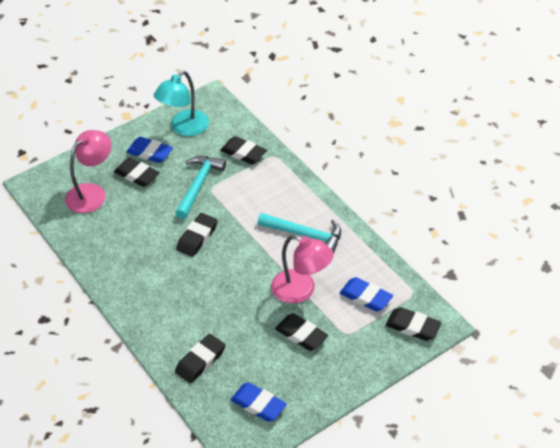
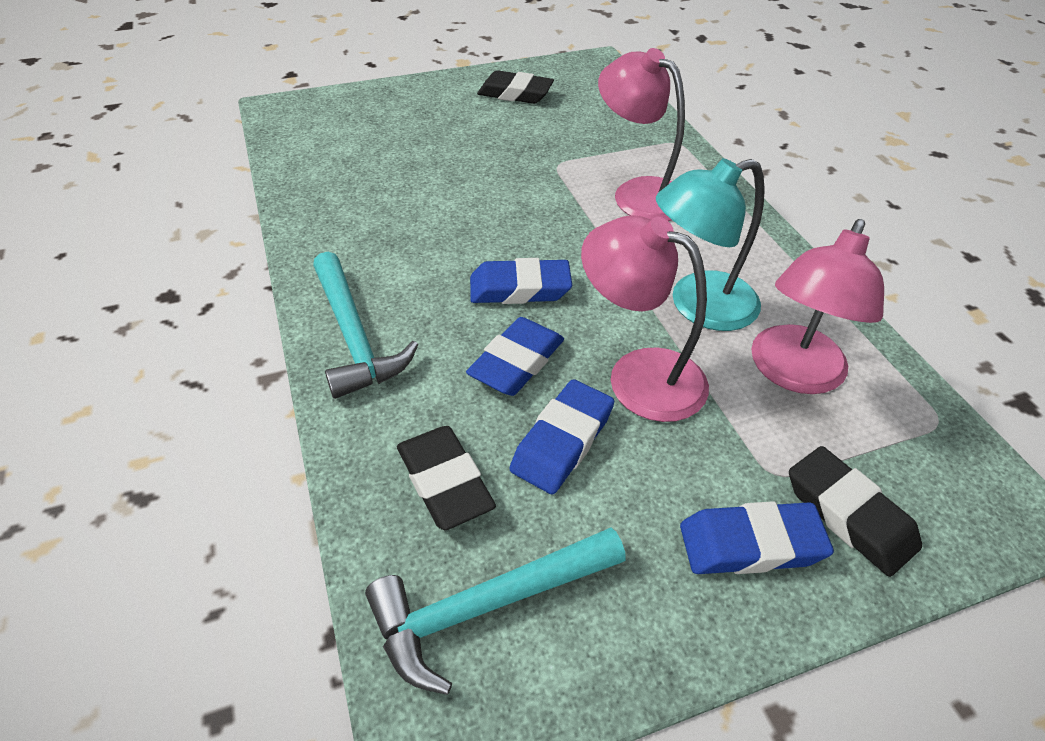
black eraser: [114,157,160,187] [175,334,225,383] [176,213,218,257] [220,136,267,164] [275,313,328,351] [385,307,441,341] = 6 -> [397,426,496,530] [477,70,554,104] [789,446,922,577] = 3
blue eraser: [126,137,173,163] [231,382,287,422] [340,277,393,312] = 3 -> [466,317,564,396] [470,258,572,304] [510,379,614,494] [680,501,834,574] = 4
pink lamp: [65,130,111,213] [271,235,334,304] = 2 -> [581,215,709,422] [598,48,685,221] [751,219,884,394] = 3

